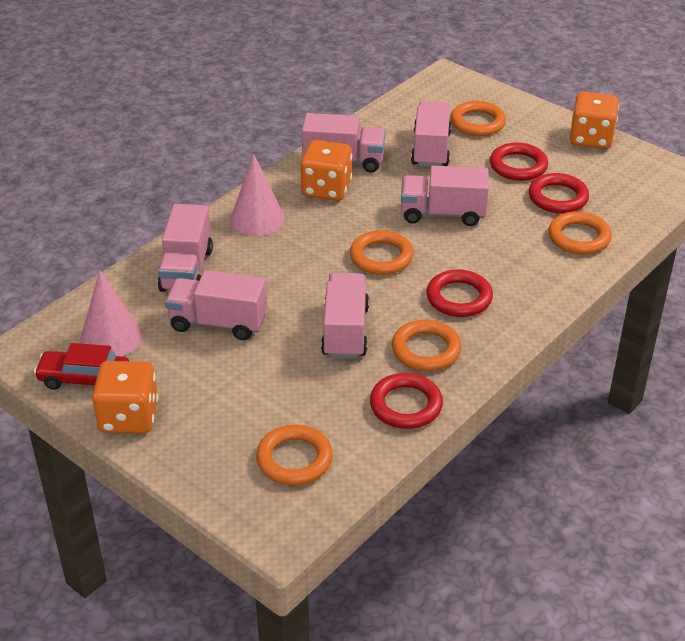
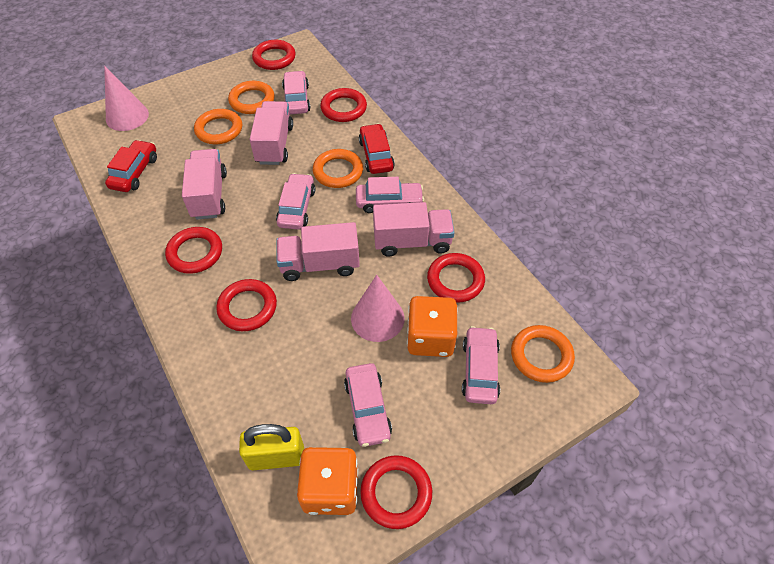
orange dice: [92,361,158,434] [300,140,352,201] [570,92,619,149] = 3 -> [297,447,359,515] [407,296,458,357] = 2
orange ring: [256,425,333,485] [350,230,414,275] [392,320,461,371] [450,101,506,136] [548,211,612,255] = 5 -> [194,109,242,144] [228,81,275,114] [313,149,363,188] [511,325,575,383] = 4
pink car: none = 0 -> [276,173,315,229] [282,71,311,114] [344,363,392,447] [356,177,424,213] [462,326,500,404] = 5
pink truck: [158,204,213,292] [165,270,267,340] [302,113,386,173] [321,273,369,359] [401,166,489,226] [411,101,452,167] = 6 -> [182,149,227,220] [250,101,293,165] [276,222,360,281] [373,202,455,257] = 4
red car: [34,343,129,390] = 1 -> [105,140,157,192] [359,123,395,174] = 2
red ring: [370,373,443,429] [426,269,493,317] [490,143,548,181] [529,173,589,213] = 4 -> [165,227,222,274] [216,279,277,331] [252,40,296,70] [320,88,367,122] [360,455,432,529] [427,253,485,303] = 6
yellow padlock: none = 0 -> [239,424,304,470] = 1

